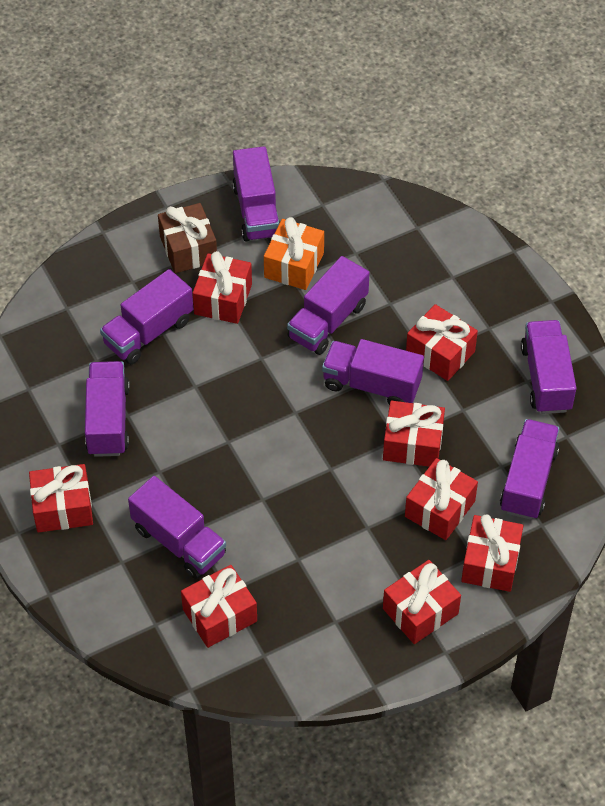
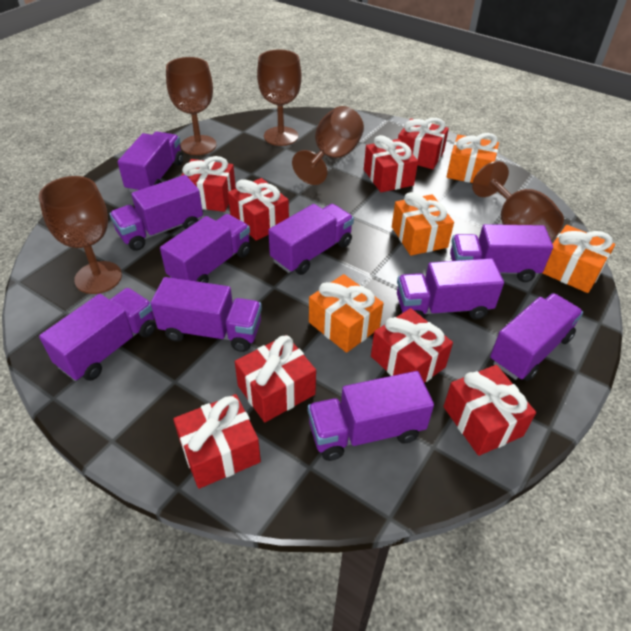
brown gift: [158,203,217,273] = 1 -> none = 0
brown goblet: none = 0 -> [39,176,122,294] [166,57,217,155] [257,49,301,146] [292,106,364,185] [472,161,564,240] = 5
orange gift: [264,217,324,290] = 1 -> [309,274,383,353] [392,192,454,256] [447,133,499,183] [543,225,615,293] = 4
purple truck: [85,361,130,457] [100,269,193,364] [128,476,226,579] [232,146,280,241] [287,256,369,355] [322,339,424,405] [500,419,559,520] [521,320,576,414] = 8 -> [39,288,156,381] [109,175,203,251] [118,132,183,192] [151,277,262,352] [160,214,251,283] [268,204,354,275] [308,371,434,461] [397,258,504,319] [450,224,553,282] [490,293,583,381] = 10

